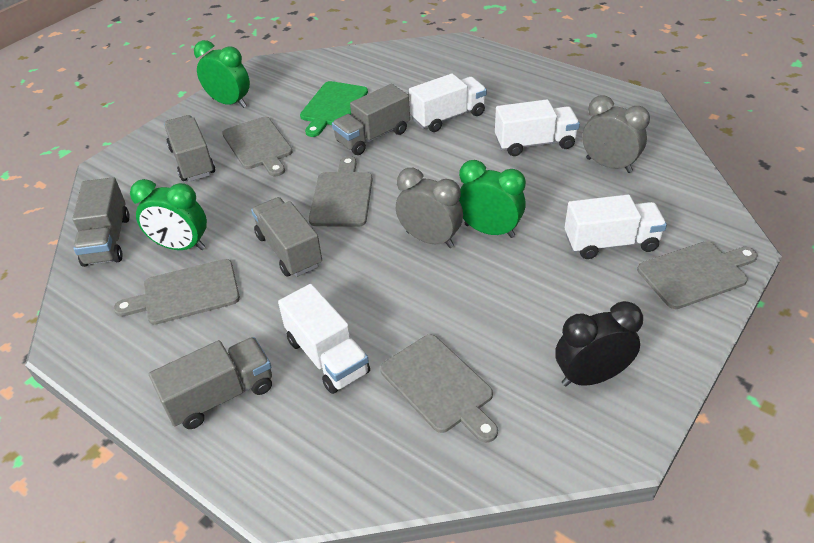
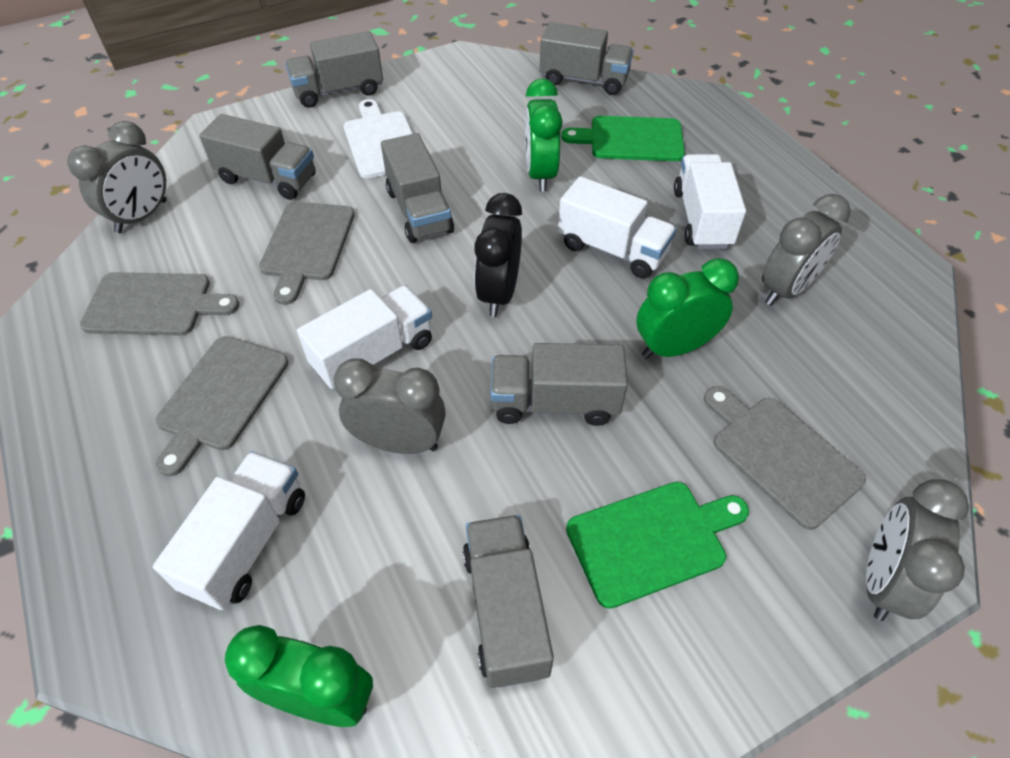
green cutting board: [300,81,368,137] = 1 -> [561,116,685,161] [566,482,749,609] = 2
grey clock: [396,168,463,248] [582,95,650,173] = 2 -> [67,121,167,233] [333,358,446,454] [762,194,850,306] [866,479,969,621] = 4
grey cutting board: [114,259,240,325] [222,117,293,176] [309,156,373,227] [380,335,498,443] [637,241,758,309] = 5 -> [80,272,239,335] [155,336,288,477] [259,202,355,305] [704,386,866,530] = 4
grey truck: [72,177,130,267] [149,337,272,429] [164,115,215,181] [251,197,322,277] [332,84,410,155] = 5 -> [199,114,316,200] [285,31,383,108] [381,133,454,243] [463,515,554,688] [491,343,628,426] [539,22,634,95] = 6
white cutting board: none = 0 -> [344,99,413,178] = 1

